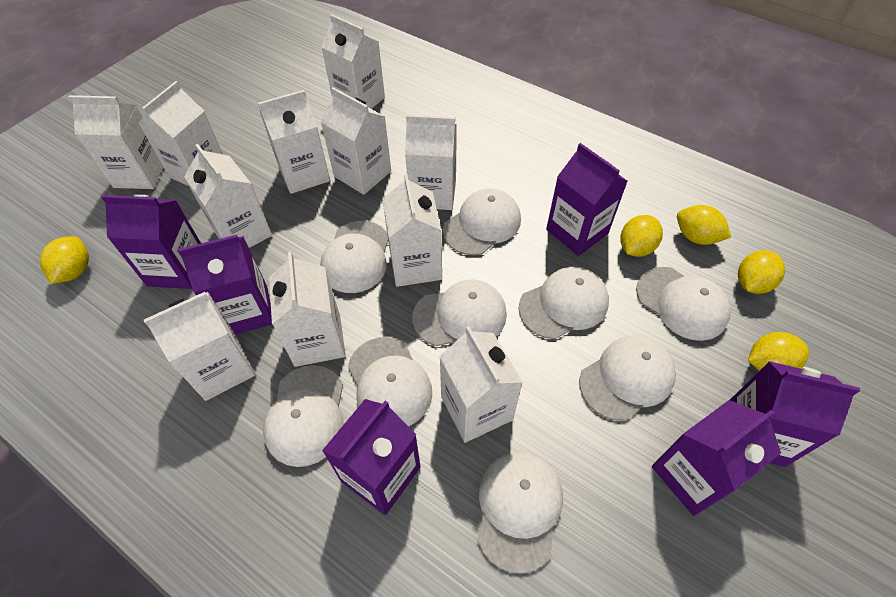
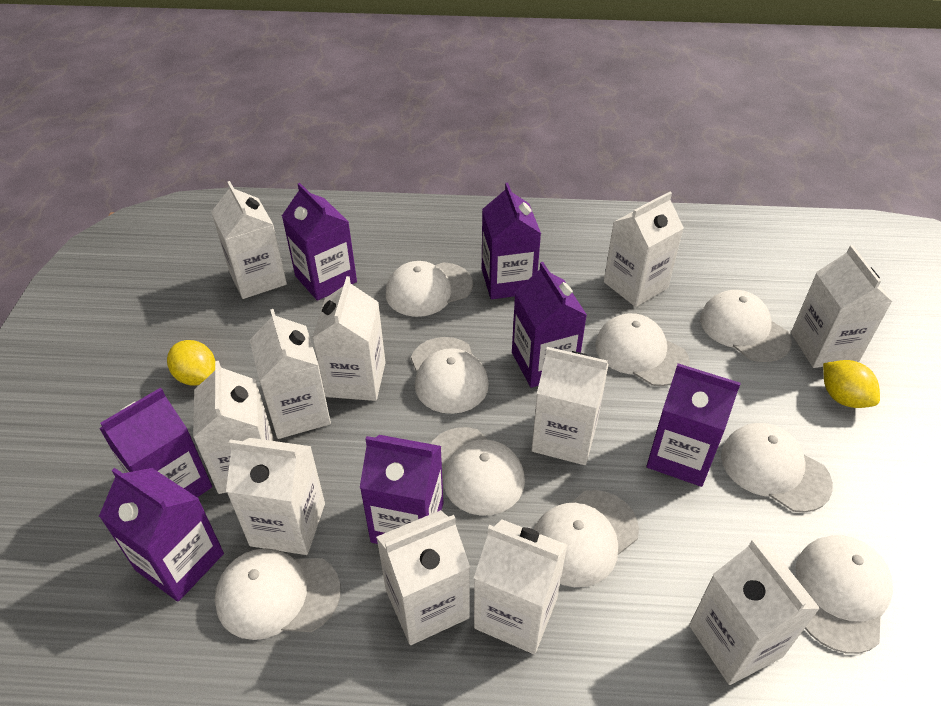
purple carton: [101,195,201,289] [178,235,272,335] [322,399,420,515] [546,143,628,256] [652,400,781,516] [730,361,860,467] = 6 -> [99,388,212,497] [99,468,224,602] [282,183,357,301] [360,435,444,544] [482,183,541,299] [512,262,587,388] [647,363,741,487] = 7
yellow lemon: [40,236,89,284] [620,215,663,257] [677,205,731,245] [738,250,785,294] [748,332,809,371] = 5 -> [167,340,215,386] [823,360,880,408] = 2

